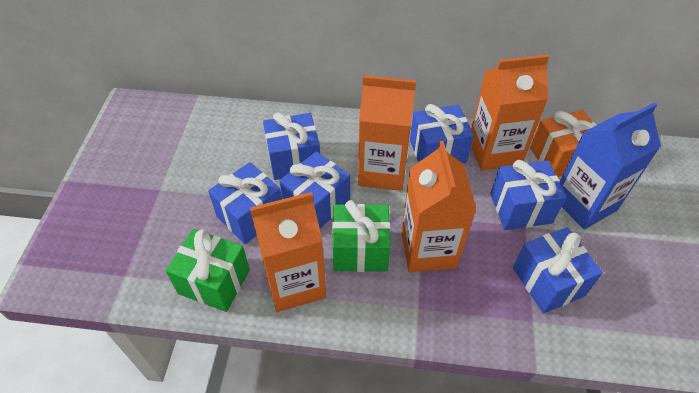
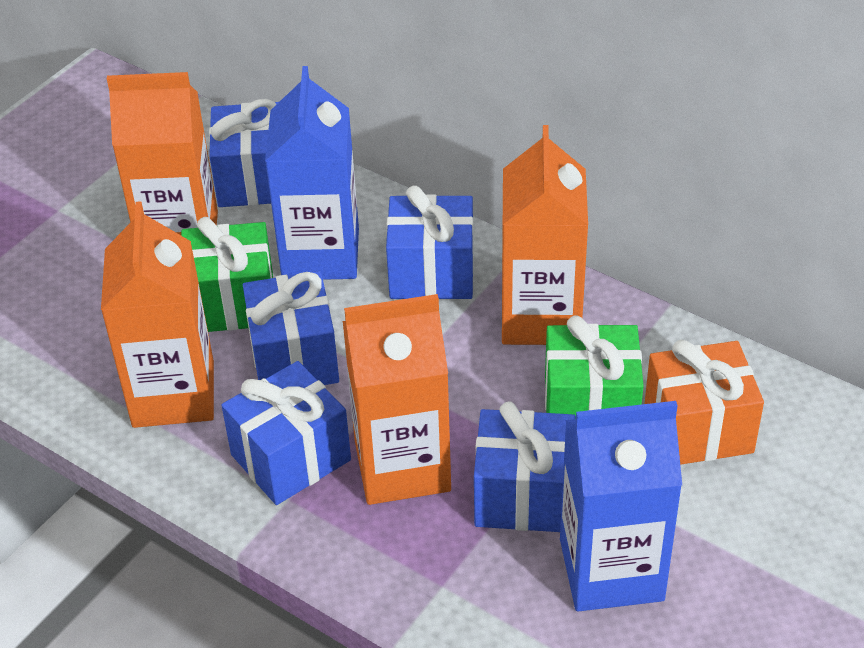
blue carton: [559,102,661,229] = 1 -> [265,66,359,280] [560,401,682,611] = 2
blue gift: [208,162,282,244] [263,112,320,180] [280,151,350,228] [410,104,474,164] [490,160,566,230] [513,227,603,313] = 6 -> [209,99,279,207] [221,361,351,505] [243,271,339,385] [386,186,474,299] [474,402,576,532] = 5

